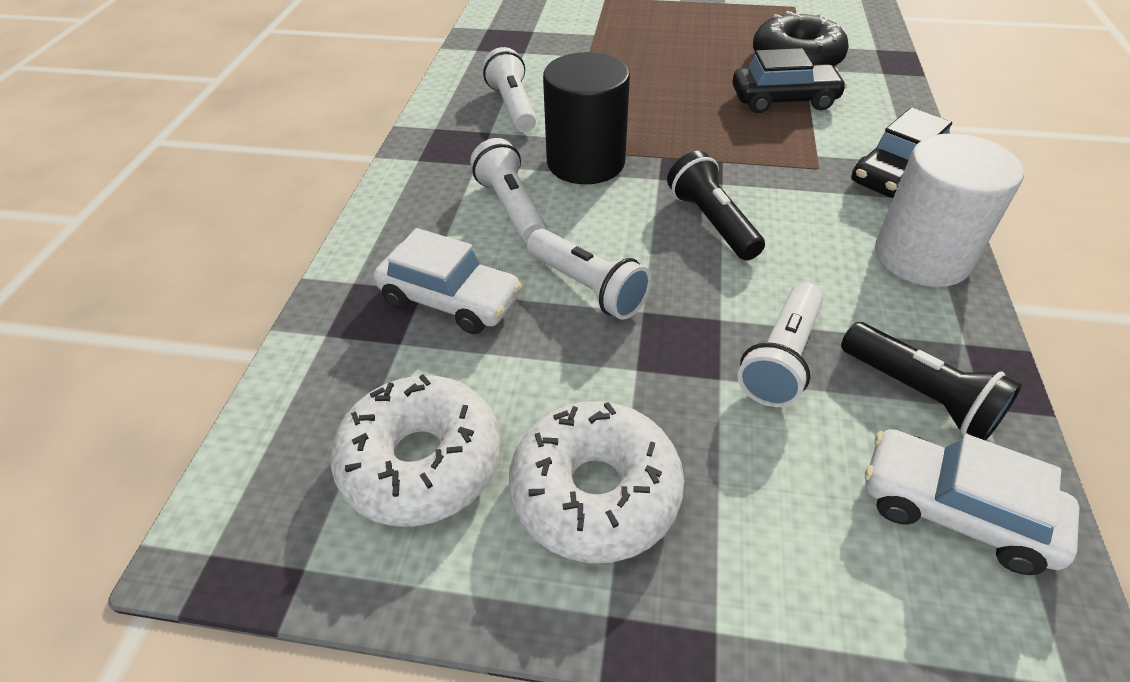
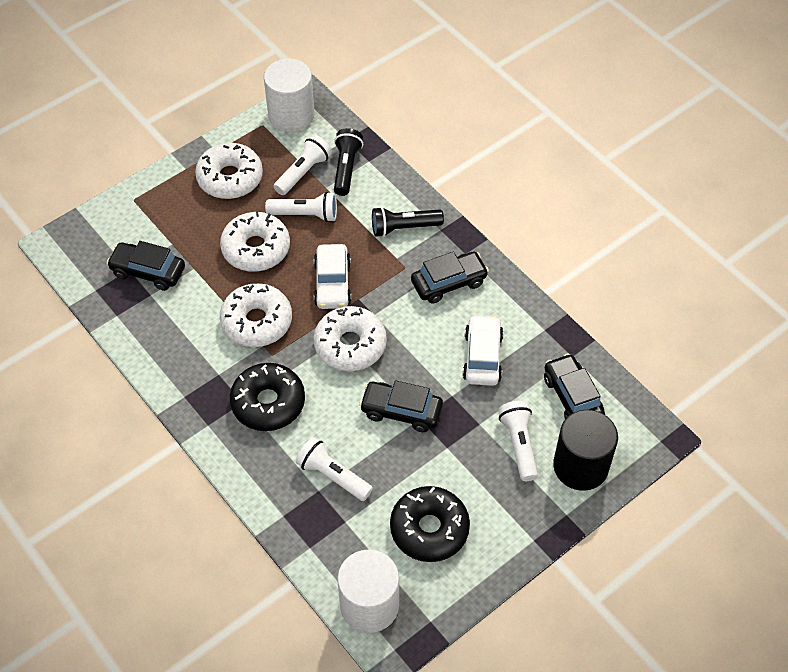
black car: [732,48,847,113] [851,107,952,198] = 2 -> [106,241,185,291] [359,380,443,432] [411,252,489,304] [544,353,605,419] = 4
black donut: [753,11,849,67] = 1 -> [230,363,305,431] [390,486,470,562] = 2
white cylinder: [875,133,1024,287] = 1 -> [264,58,315,132] [337,550,399,633] = 2
white donut: [331,374,501,527] [509,401,684,563] = 2 -> [195,143,263,199] [220,211,290,272] [220,283,292,347] [314,306,387,371] = 4

